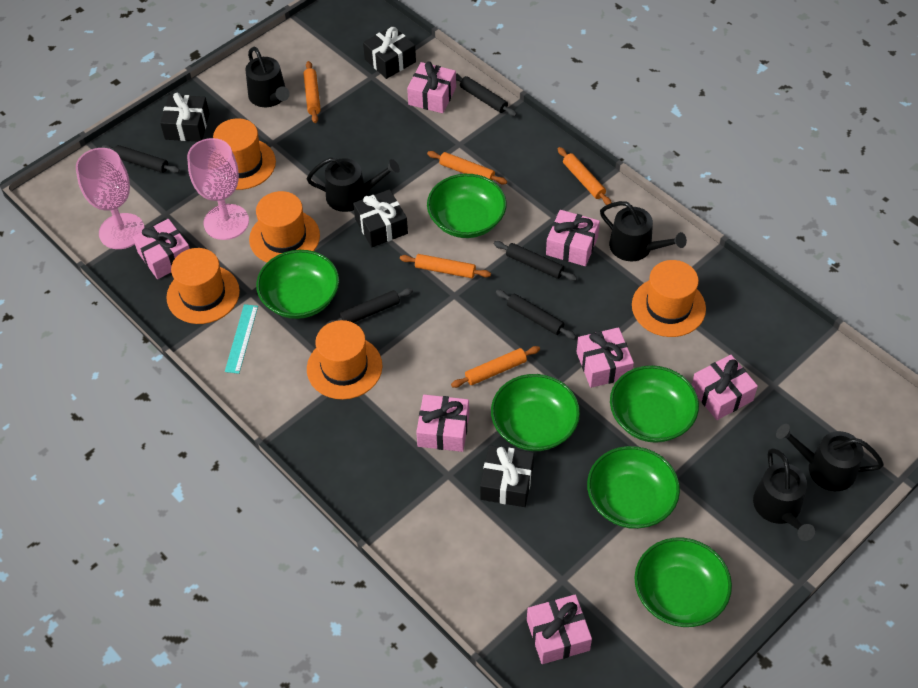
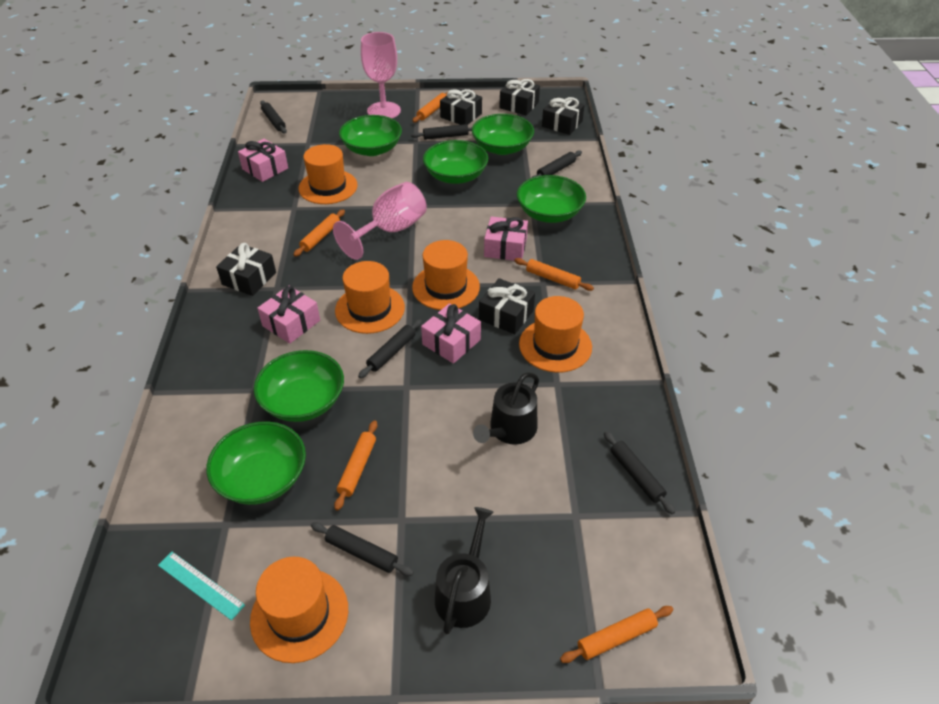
black gift: [160,93,210,141] [353,189,408,247] [363,26,416,79] [480,445,534,507] = 4 -> [216,243,276,296] [440,88,482,125] [479,278,535,334] [499,79,540,115] [542,96,585,135] = 5
black rolling pin: [102,145,180,173] [326,288,413,325] [456,73,517,116] [494,241,577,281] [496,290,576,339] = 5 -> [260,100,287,133] [311,522,414,576] [358,319,422,378] [411,124,472,140] [531,150,582,178] [604,431,675,514] = 6
black watering can: [245,47,290,107] [307,157,400,212] [600,201,687,261] [753,448,815,541] [776,424,884,491] = 5 -> [435,507,494,634] [473,372,539,445] = 2
pink gift: [133,219,190,279] [407,61,456,113] [416,395,469,452] [527,594,592,664] [546,210,600,266] [576,327,634,388] [692,355,758,420] = 7 -> [238,139,288,182] [257,286,320,344] [421,303,481,364] [484,216,528,261] = 4

